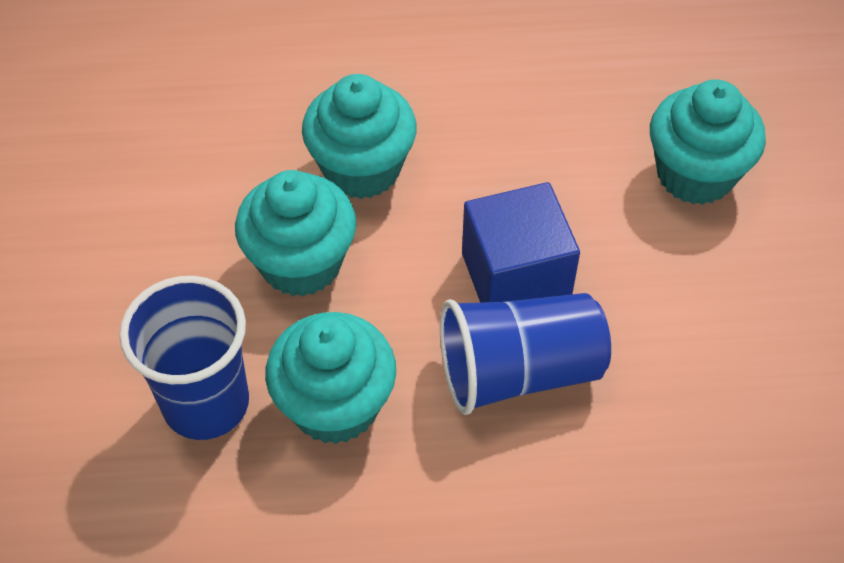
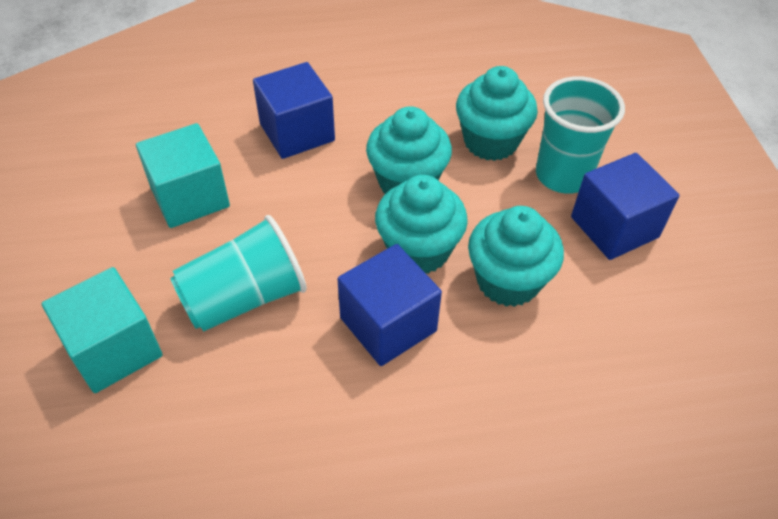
blue cube: [462,182,580,303] = 1 -> [253,62,335,159] [337,244,442,366] [571,153,680,260] = 3
blue cup: [119,276,249,440] [440,293,611,415] = 2 -> none = 0
turquoise cube: none = 0 -> [42,267,163,393] [136,123,230,228] = 2
turquoise cup: none = 0 -> [170,215,307,332] [536,76,625,194] = 2

